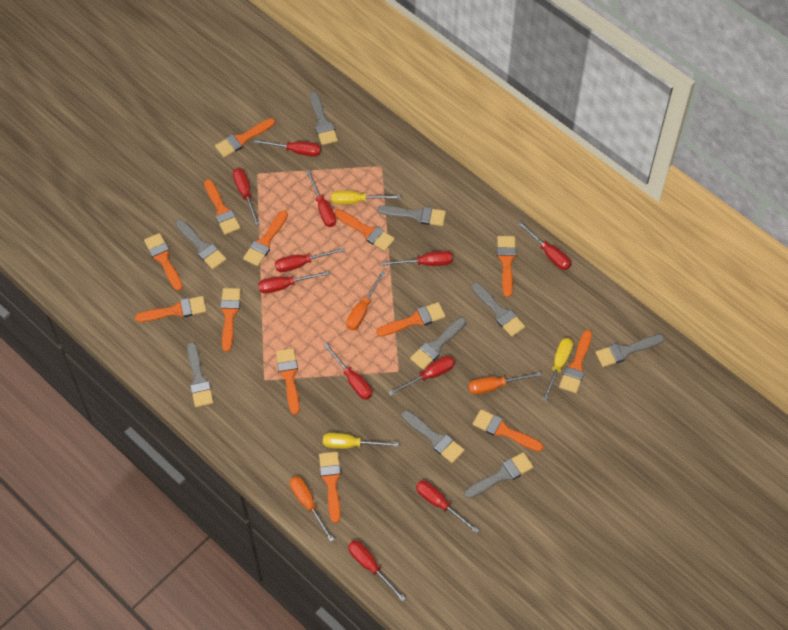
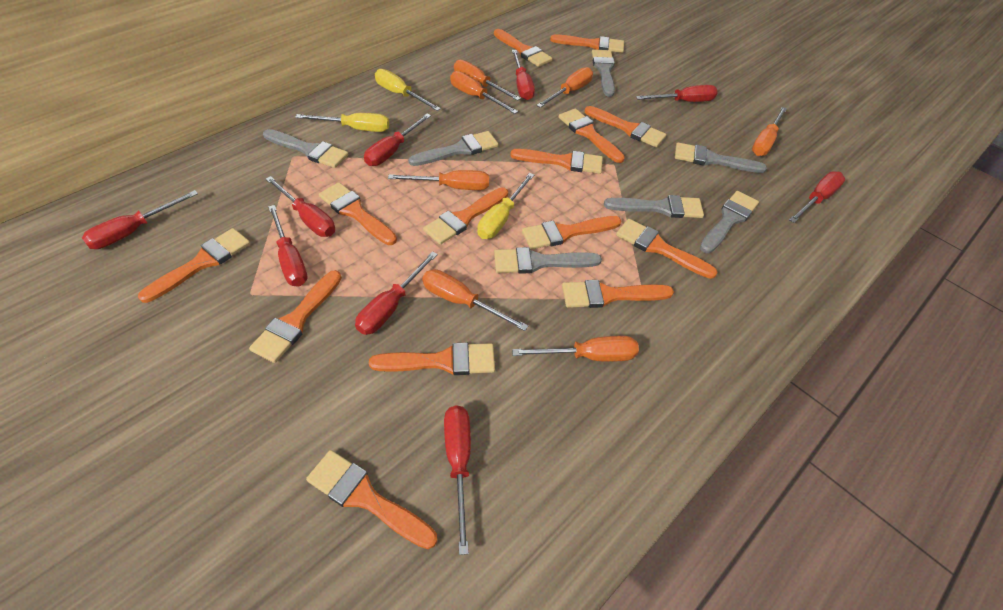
grey brush: [176,219,226,269] [187,342,214,407] [310,92,338,145] [377,205,446,226] [402,410,464,463] [410,317,466,370] [465,452,534,498] [472,282,525,337] [595,334,664,367] = 9 -> [263,129,348,168] [408,131,498,166] [494,247,602,274] [592,49,615,97] [604,195,704,218] [675,142,767,173] [700,191,759,253] = 7
orange brush: [135,296,206,322] [144,233,183,291] [204,179,240,235] [215,118,275,158] [220,288,241,352] [243,210,288,266] [276,348,300,415] [319,451,341,523] [334,209,395,251] [376,302,446,337] [473,409,543,452] [497,236,516,297] [559,330,592,393] = 13 -> [138,228,250,303] [249,270,342,363] [306,450,437,549] [319,182,397,245] [369,343,495,375] [423,187,508,244] [494,29,552,67] [510,149,603,174] [522,216,621,249] [550,34,624,53] [559,109,625,163] [562,280,674,308] [585,106,666,147] [616,219,718,279] = 14
orange screwdriver: [290,476,334,542] [346,271,385,330] [468,372,542,394] = 3 -> [388,170,489,190] [422,269,528,331] [450,71,518,114] [454,60,521,101] [512,336,639,362] [536,67,593,108] [752,107,787,156] = 7
red screwdriver: [233,168,260,225] [253,140,321,157] [258,271,329,294] [275,247,345,272] [306,170,336,227] [323,343,372,400] [348,540,406,602] [382,251,453,266] [388,356,455,396] [416,481,479,534] [517,221,571,270] = 11 -> [82,190,198,249] [266,176,335,237] [268,205,307,286] [355,251,438,335] [364,114,431,166] [444,405,471,555] [512,50,535,100] [636,85,718,102] [789,171,845,223] = 9

